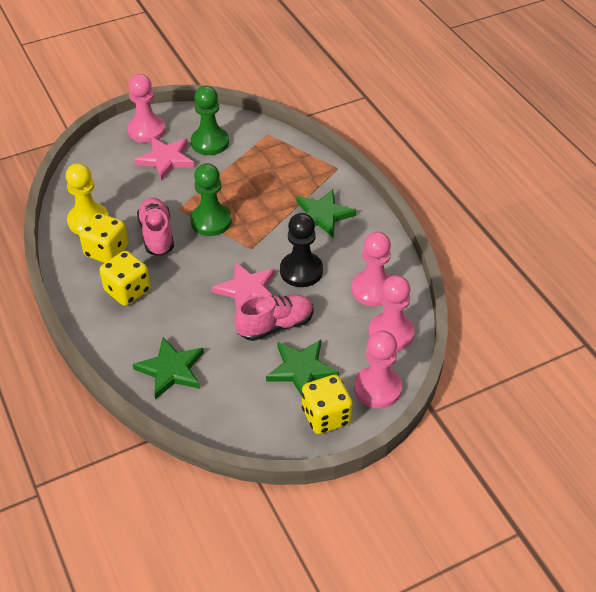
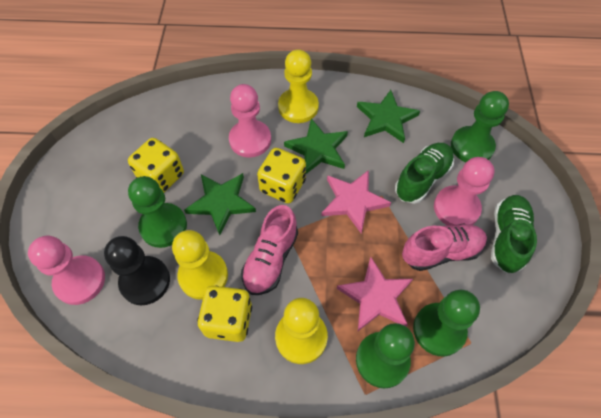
green pawn: [190,163,232,236] [191,86,229,155] = 2 -> [128,176,187,248] [356,323,415,389] [413,290,480,357] [451,91,509,162] = 4
green shoe: none = 0 -> [395,143,454,204] [491,195,537,273] = 2
pink pawn: [127,74,166,143] [351,231,391,306] [354,330,402,408] [368,275,415,351] = 4 -> [28,236,105,305] [229,84,271,157] [434,157,494,226] = 3
yellow pawn: [66,163,109,235] = 1 -> [172,230,228,300] [275,298,328,364] [278,49,319,123] = 3

